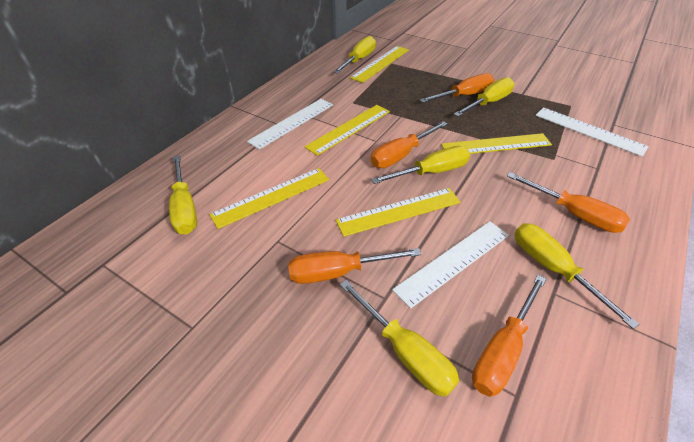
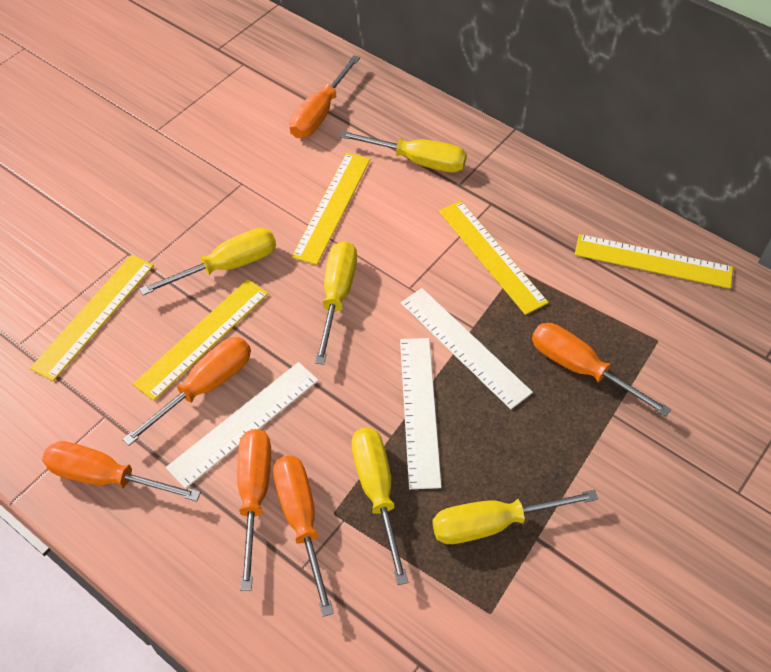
orange screwdriver: [288,248,422,284] [371,121,448,168] [420,73,494,103] [472,275,546,397] [507,172,630,233] = 5 -> [42,441,201,501] [122,337,251,446] [237,429,271,591] [273,456,334,617] [289,55,360,138] [532,323,671,417] = 6
yellow screwdriver: [169,156,197,234] [333,36,376,74] [339,280,459,397] [371,146,470,184] [453,77,515,117] [515,223,639,329] = 6 -> [139,228,276,295] [315,241,357,365] [339,131,467,173] [351,428,408,585] [432,490,598,544] = 5

